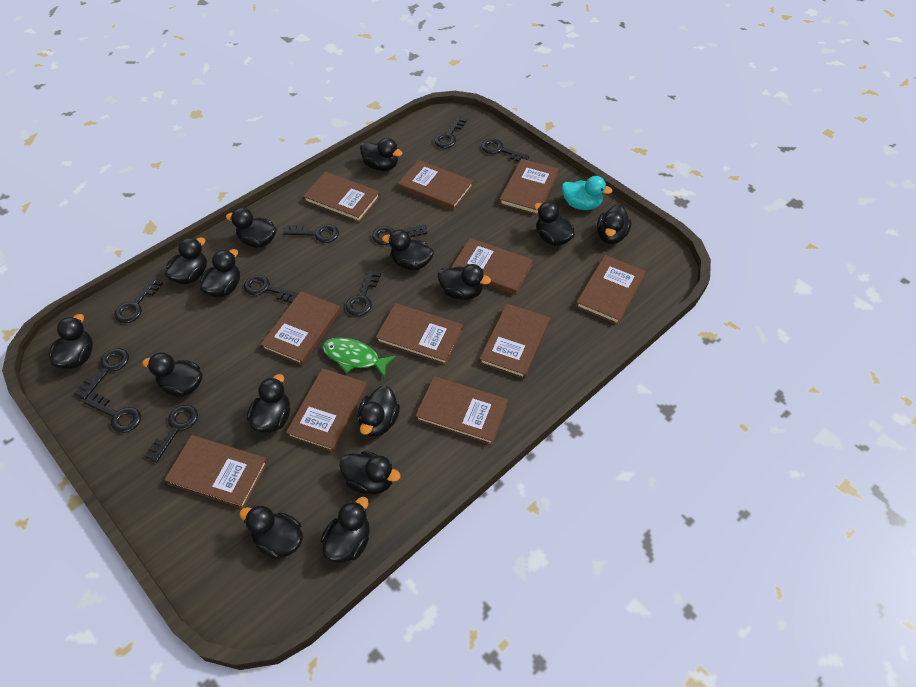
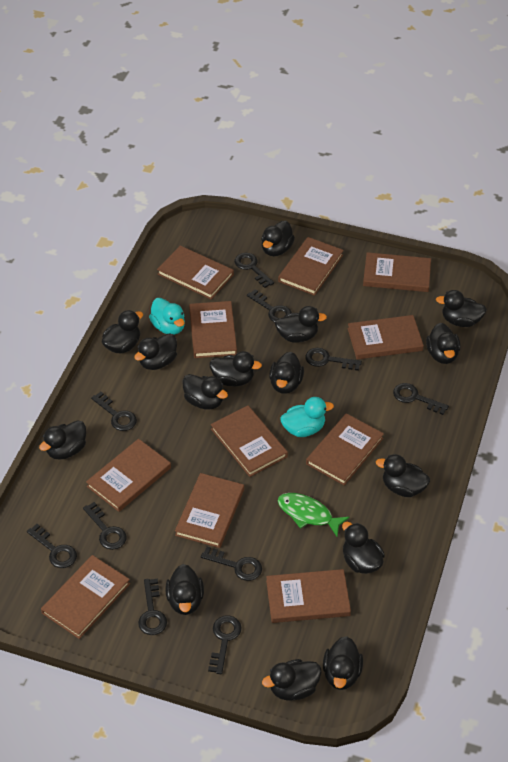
turquoise duck: [562,176,613,210] = 1 -> [149,298,185,335] [280,397,334,437] = 2

